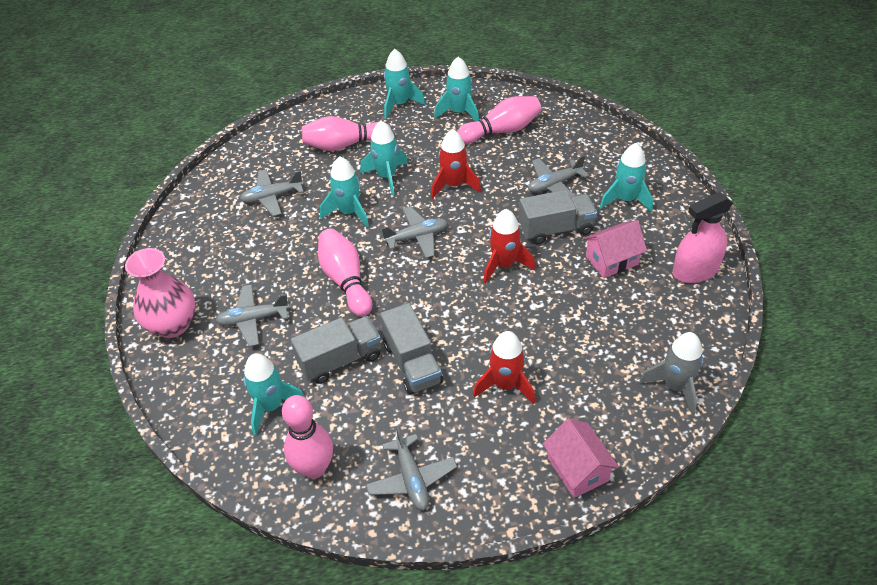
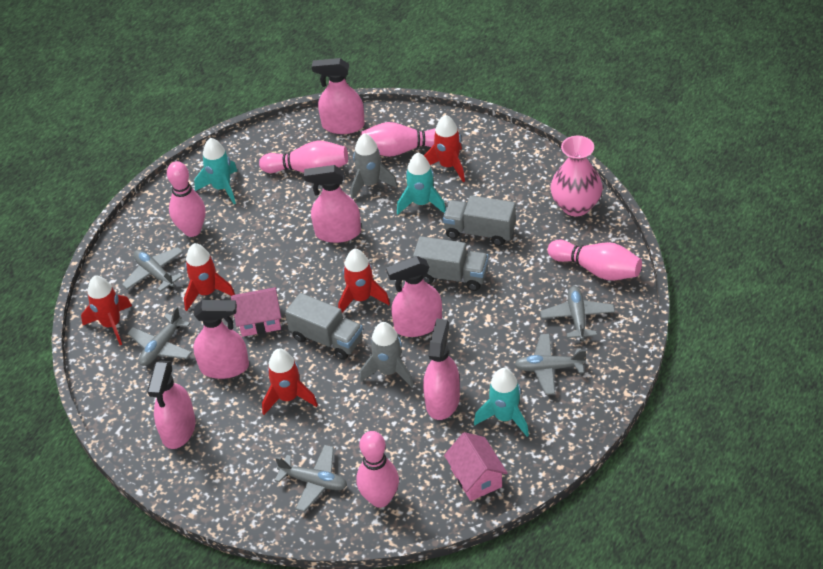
grey rocket: [639,332,703,415] = 1 -> [351,133,398,199] [360,322,414,387] = 2
pink bowling pin: [282,395,333,479] [302,116,391,151] [318,228,372,317] [457,96,541,144] = 4 -> [167,161,205,237] [259,140,348,173] [357,431,399,508] [361,122,435,157] [548,240,642,280] = 5
pink spray bottle: [672,192,733,283] = 1 -> [147,361,196,449] [193,300,249,379] [304,165,361,243] [312,58,365,134] [386,256,442,337] [423,319,460,420] = 6
red rocket: [431,129,481,199] [473,331,535,404] [483,209,535,283] = 3 -> [81,276,132,345] [184,243,235,311] [262,349,318,415] [338,249,390,313] [424,115,465,182] = 5
turquoise rocket: [243,353,305,436] [320,156,369,227] [360,121,408,195] [384,49,425,119] [434,57,479,122] [600,143,653,212] = 6 -> [194,138,237,204] [397,152,446,215] [474,368,529,437] = 3

